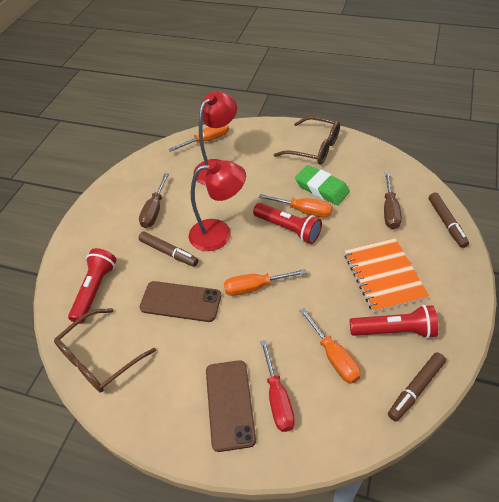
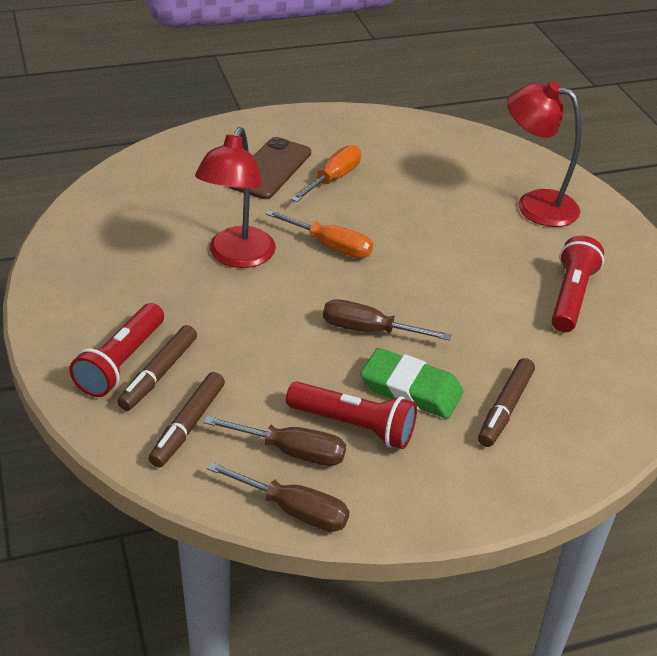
brown glasses: [54,308,156,393] [274,116,340,165] = 2 -> none = 0
brown phone: [139,281,221,322] [206,360,256,452] = 2 -> [229,137,311,199] = 1
brown screwdriver: [139,173,169,228] [384,172,402,229] = 2 -> [204,416,346,466] [207,462,349,532] [323,299,452,341] = 3
orange notebook: [344,238,429,313] = 1 -> none = 0
orange screwdriver: [168,124,229,152] [224,269,307,296] [259,194,332,218] [300,308,361,384] = 4 -> [266,210,373,258] [291,145,361,202] = 2
red screwdriver: [260,340,295,432] = 1 -> none = 0

